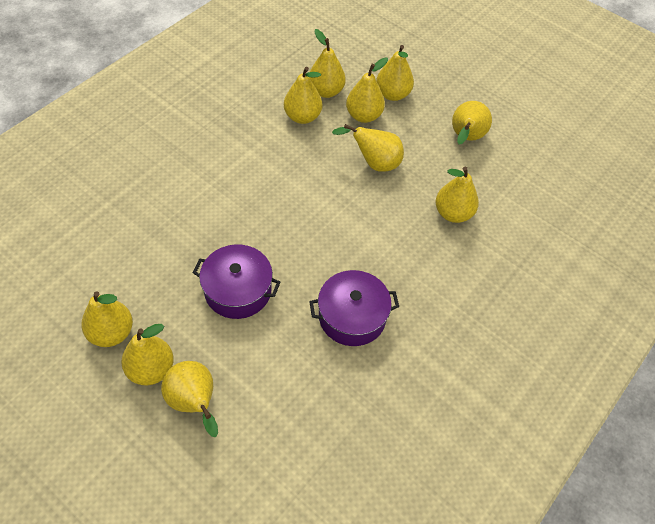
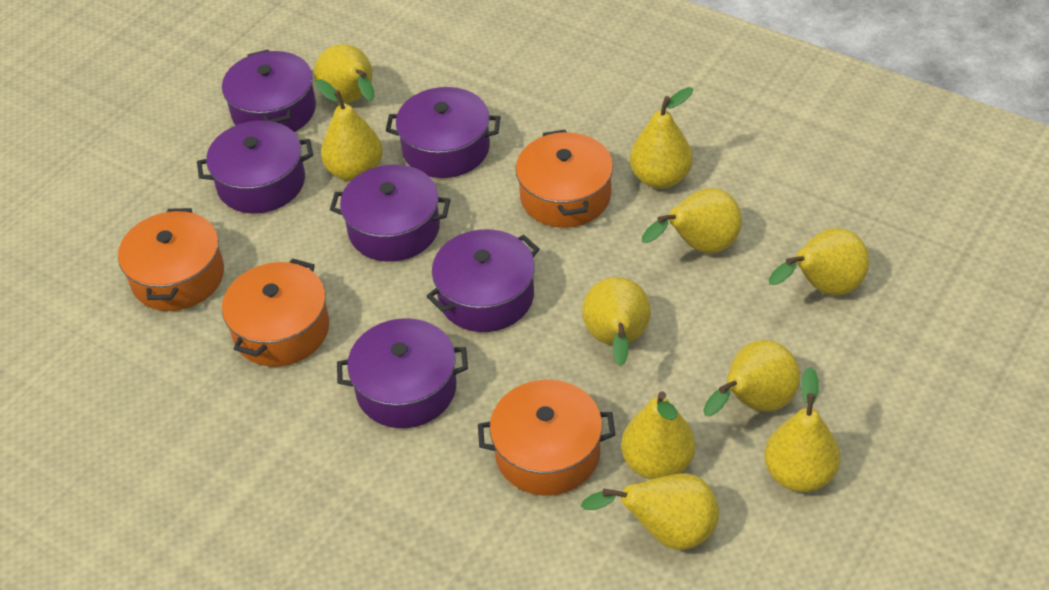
orange pot: none = 0 -> [118,208,224,311] [222,258,329,367] [478,380,615,495] [516,130,613,228] = 4
purple pot: [192,244,281,319] [309,270,399,346] = 2 -> [197,121,313,213] [222,50,316,132] [330,165,450,262] [337,318,468,428] [386,87,500,178] [426,229,540,332] = 6

